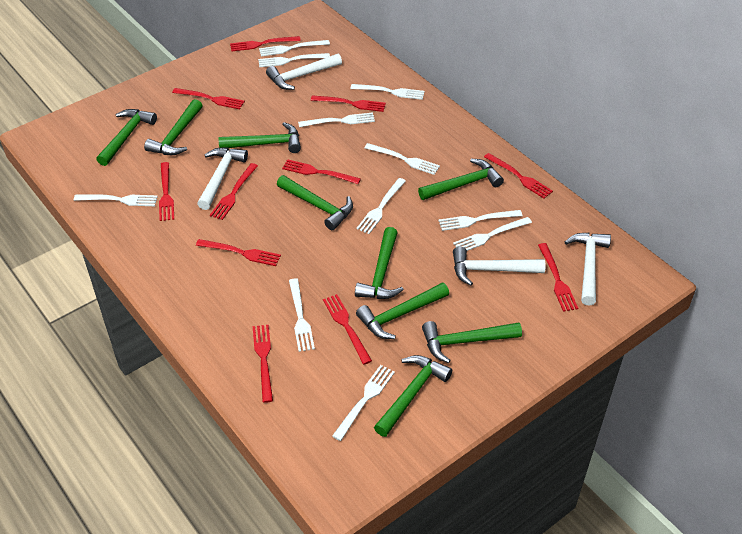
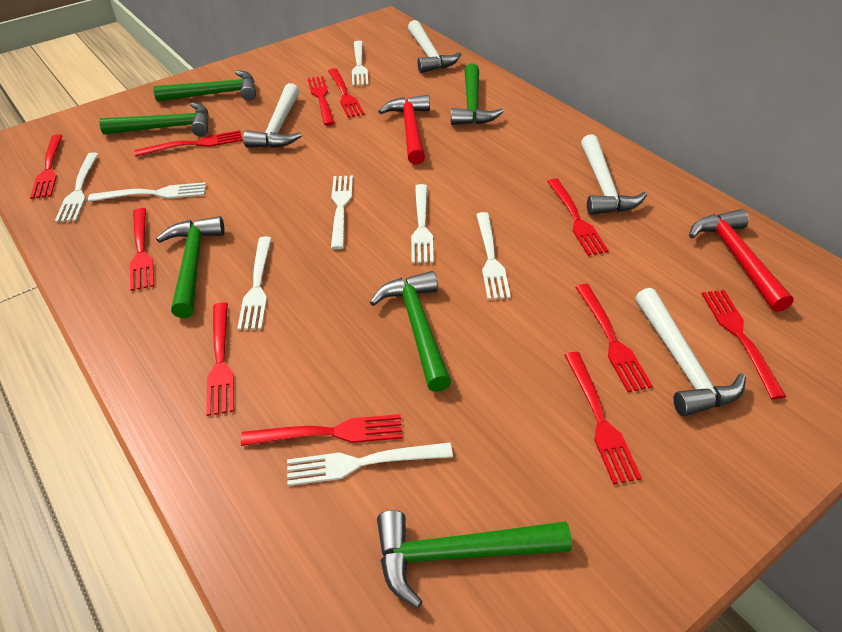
green hammer: [96,109,157,166] [144,99,203,155] [218,122,301,153] [277,175,353,230] [355,227,404,299] [356,282,449,339] [374,355,452,437] [418,159,504,200] [422,321,522,363] = 9 -> [99,102,209,136] [153,70,256,102] [156,216,225,318] [370,271,451,392] [377,510,572,608] [451,64,504,125] = 6
red hammer: none = 0 -> [378,95,430,165] [689,209,794,312] = 2
white fork: [74,194,158,206] [258,53,330,67] [259,40,330,57] [289,279,315,352] [298,112,375,127] [332,365,395,441] [350,84,425,100] [356,178,406,234] [364,143,440,175] [438,210,522,231] [453,217,532,251] = 11 -> [55,152,98,222] [88,182,206,202] [237,237,272,330] [287,442,453,486] [331,175,353,250] [352,41,369,86] [411,184,434,263] [476,212,511,300] = 8

